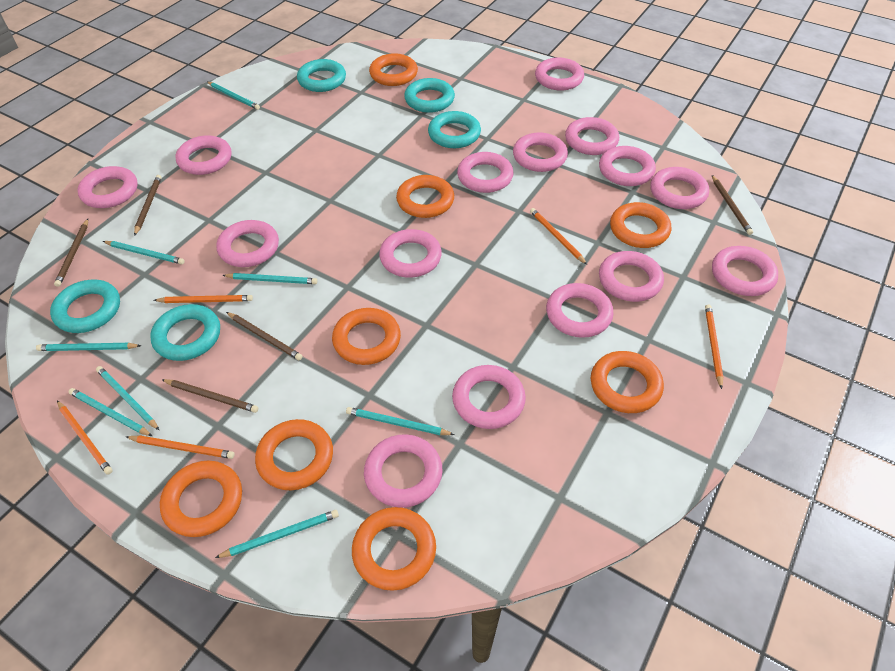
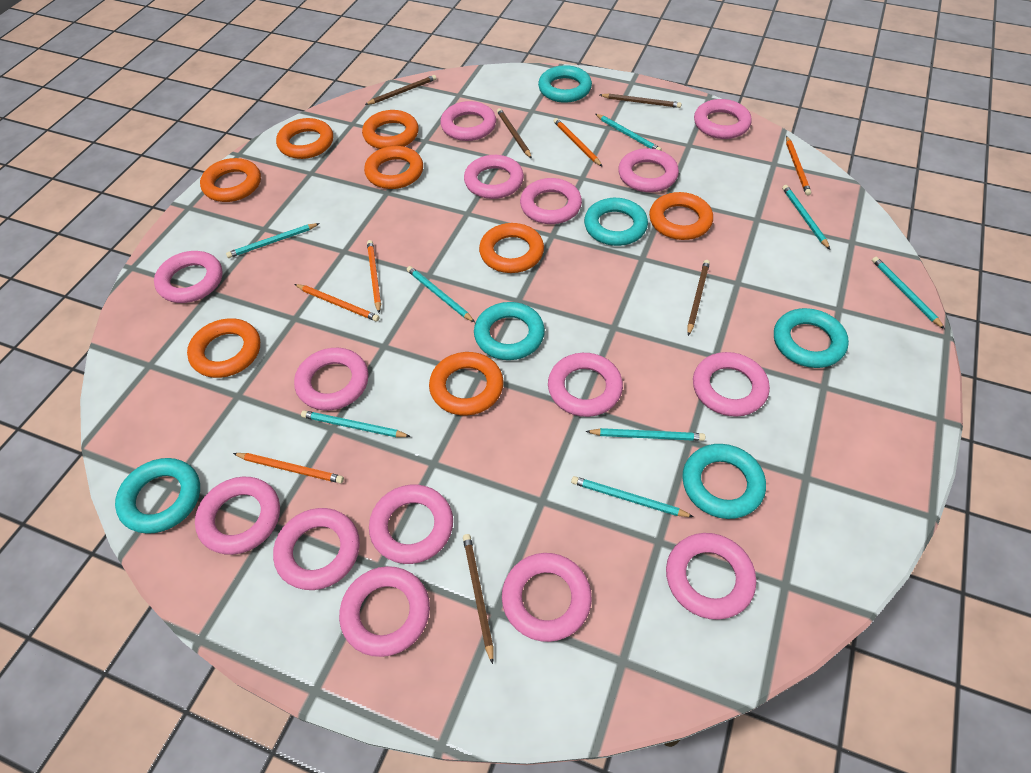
turquoise ring: [50,280,120,333] [150,304,220,361] [297,59,346,92] [404,78,455,113] [428,111,481,148] = 5 -> [115,458,200,534] [474,302,545,360] [538,65,592,103] [584,198,648,246] [682,444,766,519] [774,308,849,368] = 6

